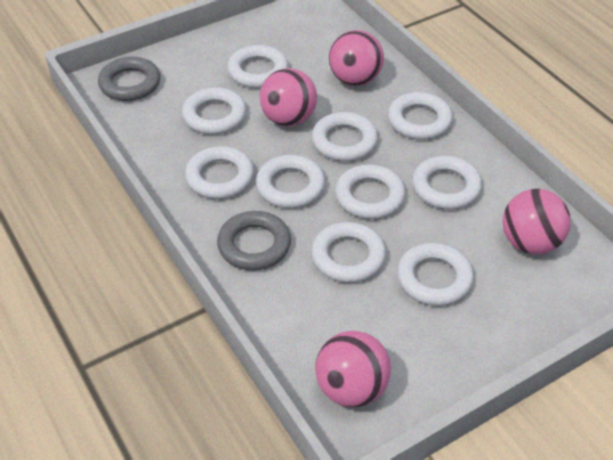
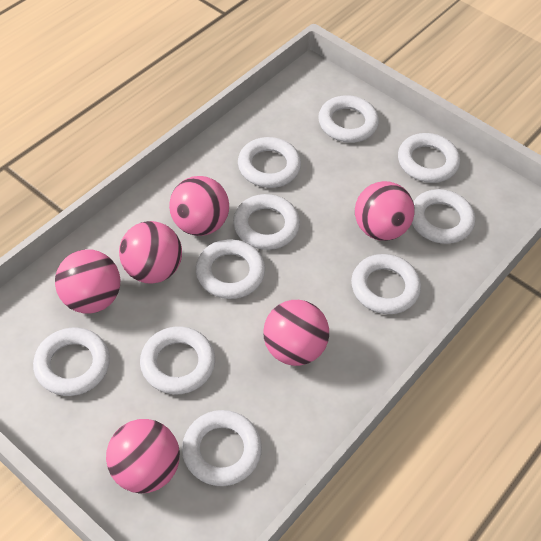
grey ring: [98,57,161,101] [217,211,291,270] = 2 -> none = 0
pink ball: [260,68,317,126] [315,331,391,407] [329,30,384,86] [503,189,571,255] = 4 -> [55,249,120,314] [106,419,180,493] [119,221,182,284] [169,176,229,236] [263,300,329,366] [355,181,415,241] = 6

